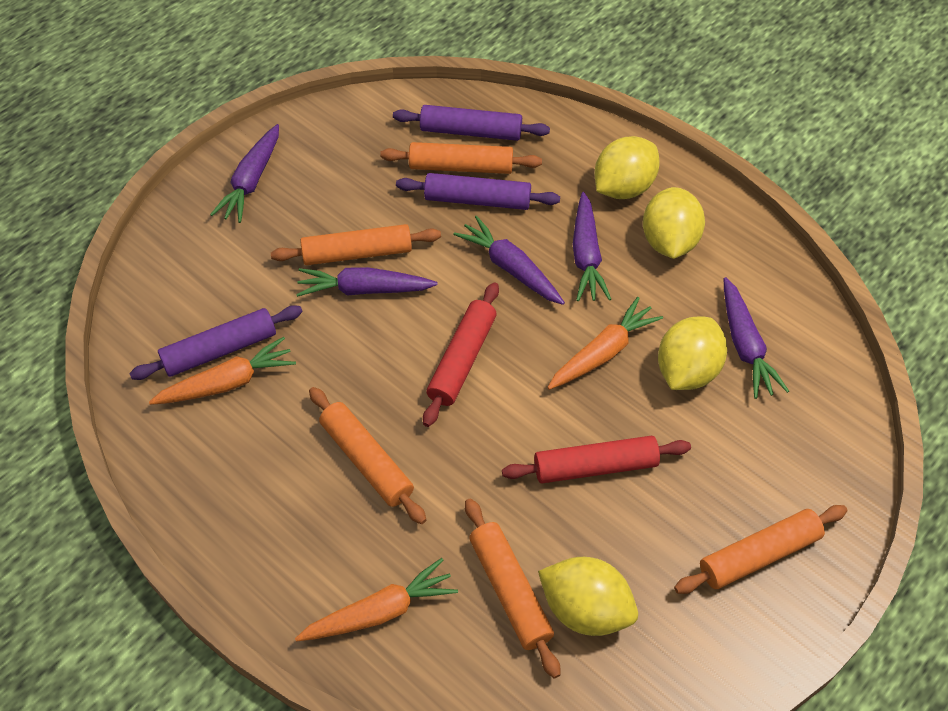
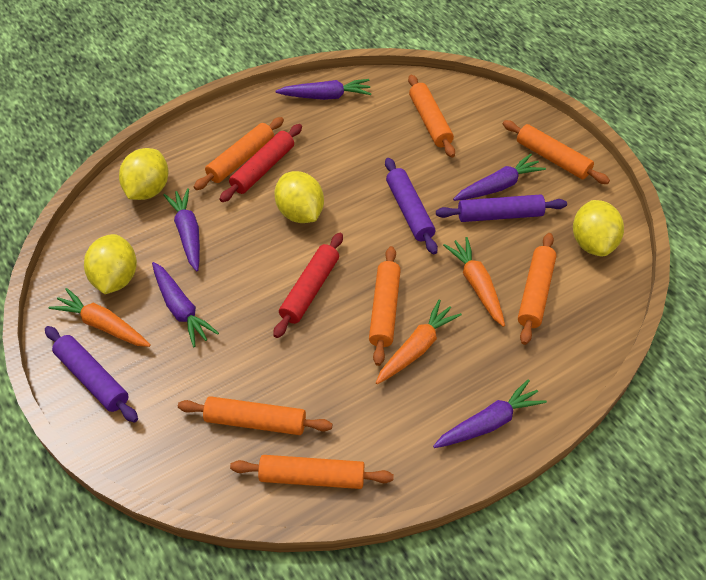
orange rolling pin: [271,224,441,265] [309,387,426,524] [380,142,542,174] [465,498,560,679] [674,505,847,594] = 5 -> [178,396,333,435] [194,117,284,190] [230,455,394,489] [369,246,401,366] [408,75,455,157] [503,120,610,184] [518,233,557,345] = 7

